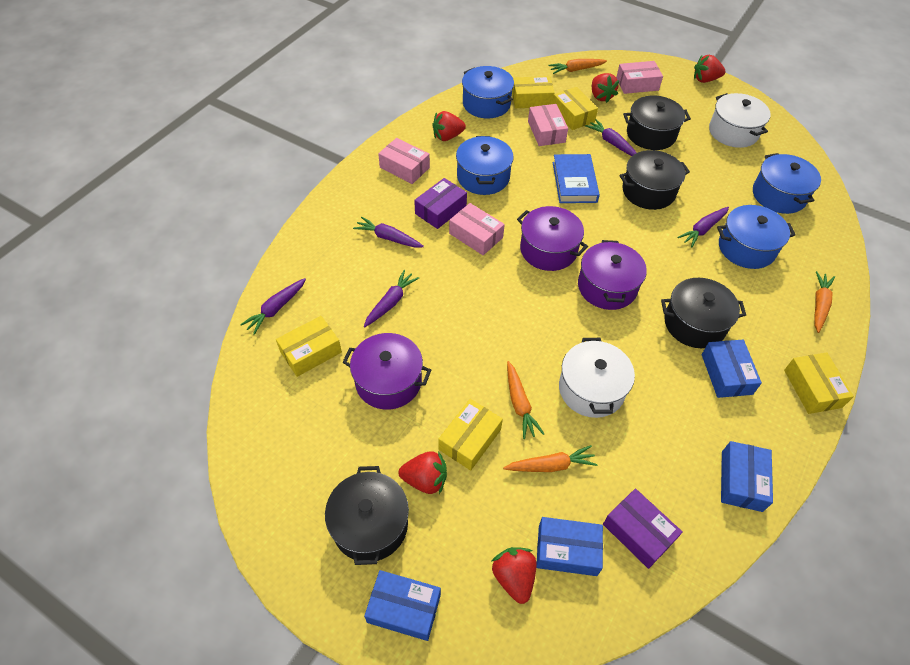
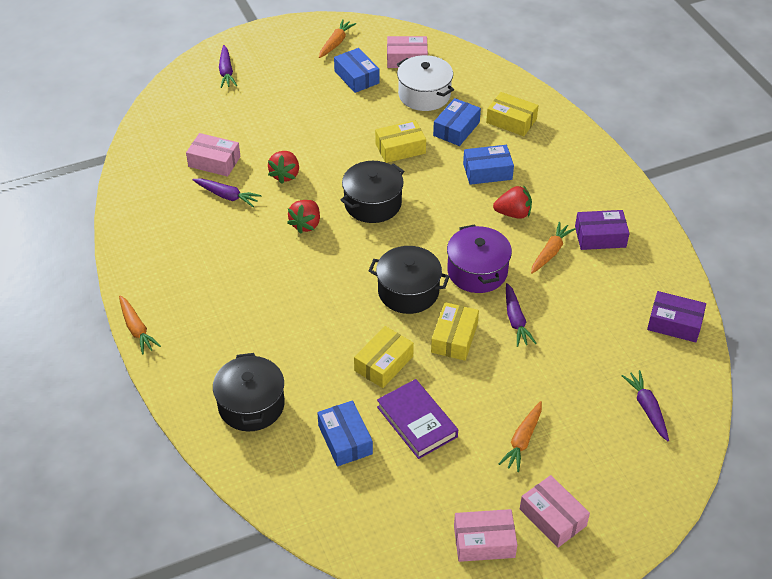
black pot: [325,466,409,565] [620,150,690,210] [623,96,691,150] [661,278,746,348] = 4 -> [213,353,285,431] [341,161,404,223] [368,246,450,314] = 3
blue book: [553,154,600,203] = 1 -> none = 0
blue pot: [456,136,514,195] [462,66,514,119] [717,205,795,269] [753,153,821,214] = 4 -> none = 0
purple book: none = 0 -> [377,379,458,459] = 1
purple carrot: [240,278,306,335] [353,217,424,248] [364,270,419,327] [585,119,637,156] [677,207,729,247] = 5 -> [193,178,262,207] [219,45,237,88] [506,283,536,347] [622,370,669,441] = 4
purple pot: [342,333,431,410] [517,206,588,271] [578,240,647,310] = 3 -> [447,224,512,293] = 1
red strawberry: [398,451,447,494] [432,111,466,141] [492,547,537,604] [592,73,619,103] [694,55,725,83] = 5 -> [268,151,299,184] [287,200,320,234] [493,185,532,219] = 3
white pot: [559,338,635,418] [709,93,771,148] = 2 -> [397,55,454,111] = 1
yellow box: [276,316,342,377] [438,399,503,471] [512,76,555,108] [552,87,598,130] [784,353,854,414] = 5 -> [354,326,414,388] [375,120,426,163] [431,302,479,361] [486,92,539,136] = 4

